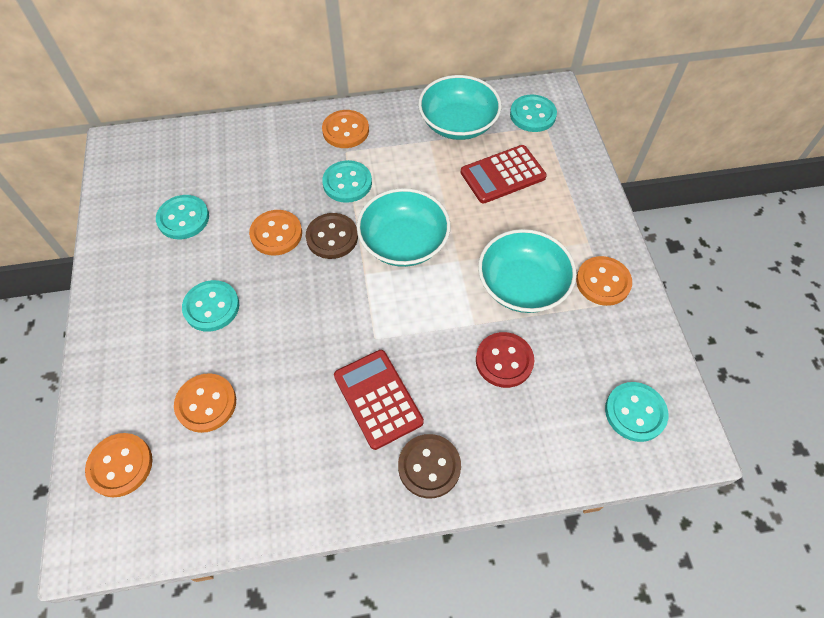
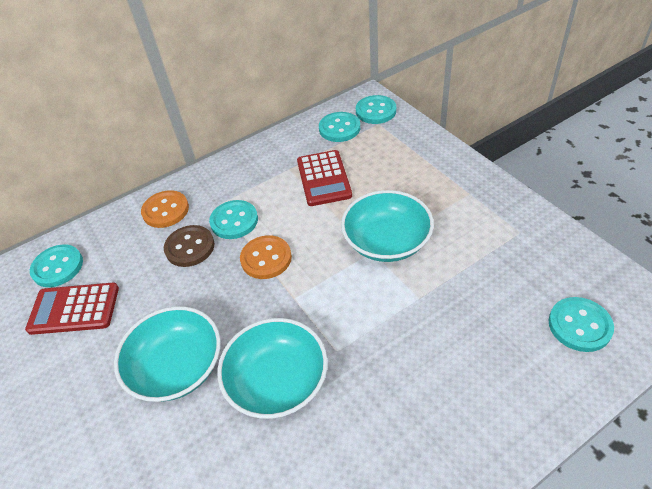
brown button: [306,213,358,259] [398,434,461,498] = 2 -> [164,225,214,267] = 1
orange button: [85,433,153,497] [174,373,236,433] [249,210,302,256] [322,110,369,148] [576,256,632,306] = 5 -> [141,190,189,228] [240,235,292,279] = 2
red button: [476,332,534,388] = 1 -> none = 0

